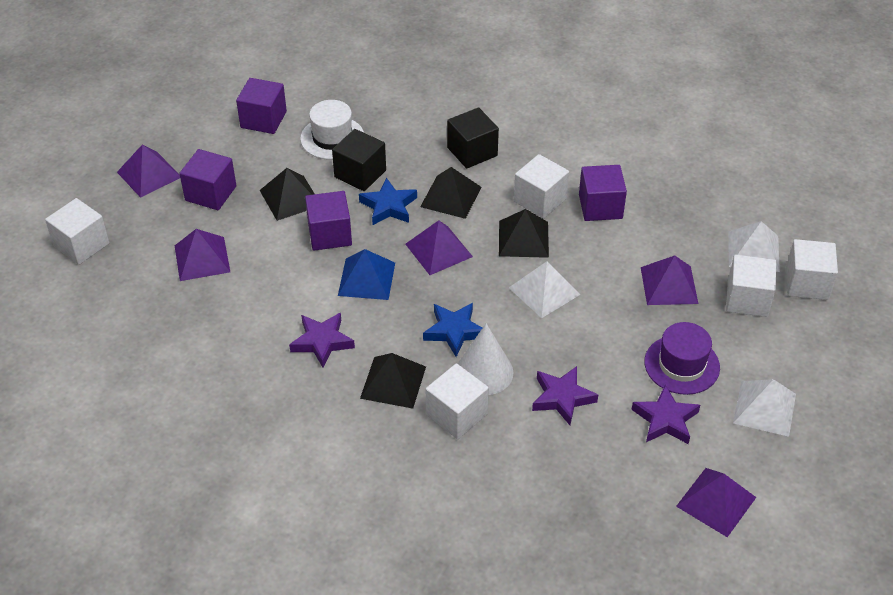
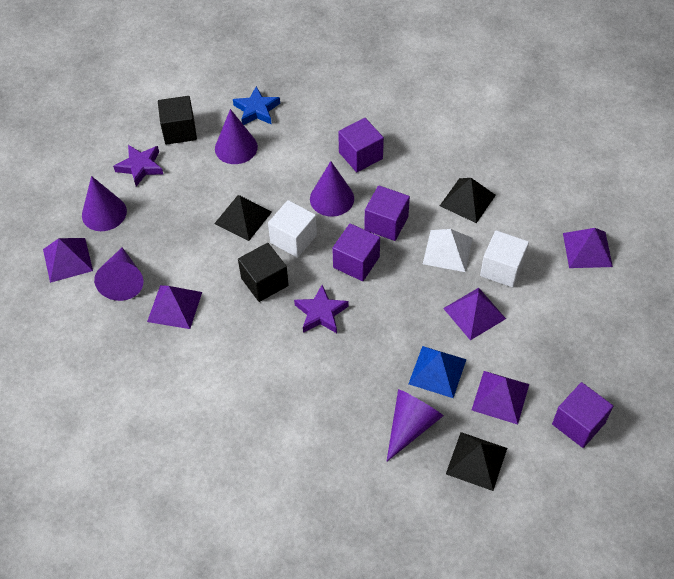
black pyramid: [260,168,314,221] [360,353,426,409] [420,167,481,219] [499,209,549,258] = 4 -> [214,195,272,241] [440,178,496,223] [446,432,507,491] = 3
blue star: [359,178,417,225] [423,303,482,357] = 2 -> [233,86,280,125] = 1
purple cone: none = 0 -> [82,176,127,231] [94,247,144,301] [215,109,258,164] [310,161,354,217] [386,389,443,462] = 5
purple hat: [644,322,720,395] = 1 -> none = 0
purple star: [289,313,355,368] [532,366,598,425] [631,385,700,444] = 3 -> [113,145,164,187] [294,285,349,333] = 2
white cone: [458,323,514,395] = 1 -> none = 0
white cube: [45,198,109,265] [426,363,489,439] [514,154,569,219] [726,255,776,317] [786,239,838,300] = 5 -> [268,200,317,258] [480,230,529,288] = 2
white hat: [300,100,364,160] = 1 -> none = 0
white pyramid: [509,261,581,318] [729,221,780,272] [733,379,796,437] = 3 -> [423,229,473,272] = 1

